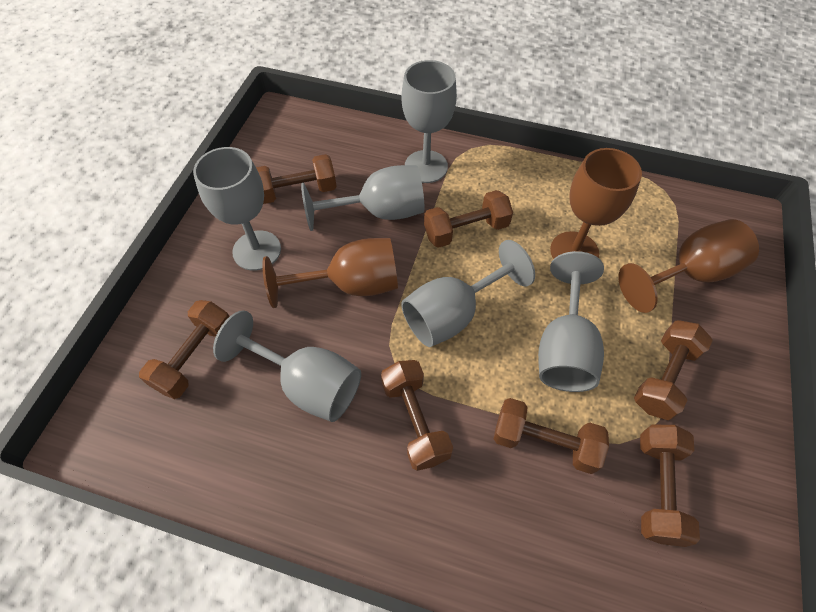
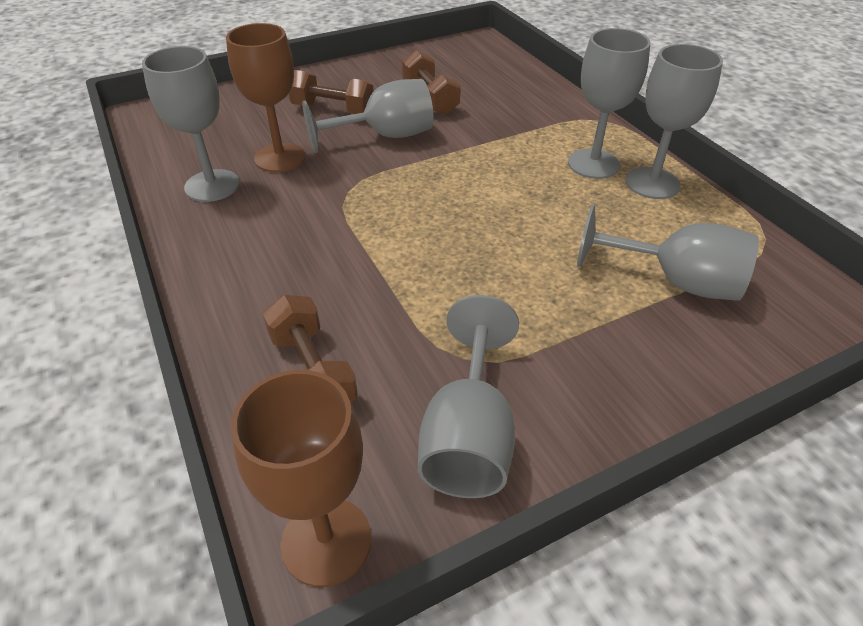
brown dumbbell: [139,300,230,399] [256,154,337,204] [381,360,453,471] [424,190,513,248] [494,398,609,474] [634,320,713,421] [640,425,700,547] = 7 -> [263,295,358,402] [289,70,374,114] [402,50,461,115] = 3
brown goblet: [262,238,398,308] [550,148,642,259] [618,219,759,313] = 3 -> [226,23,306,172] [231,370,371,587] = 2

